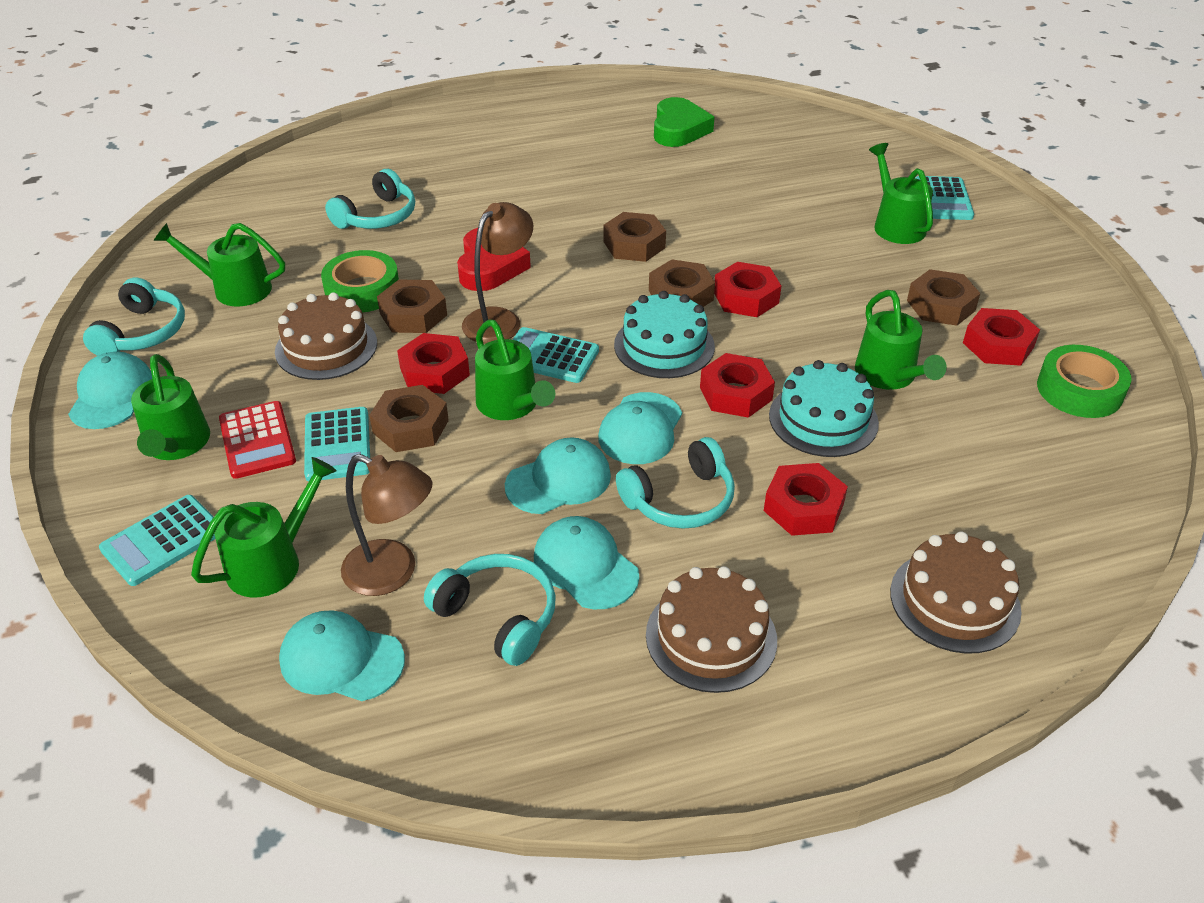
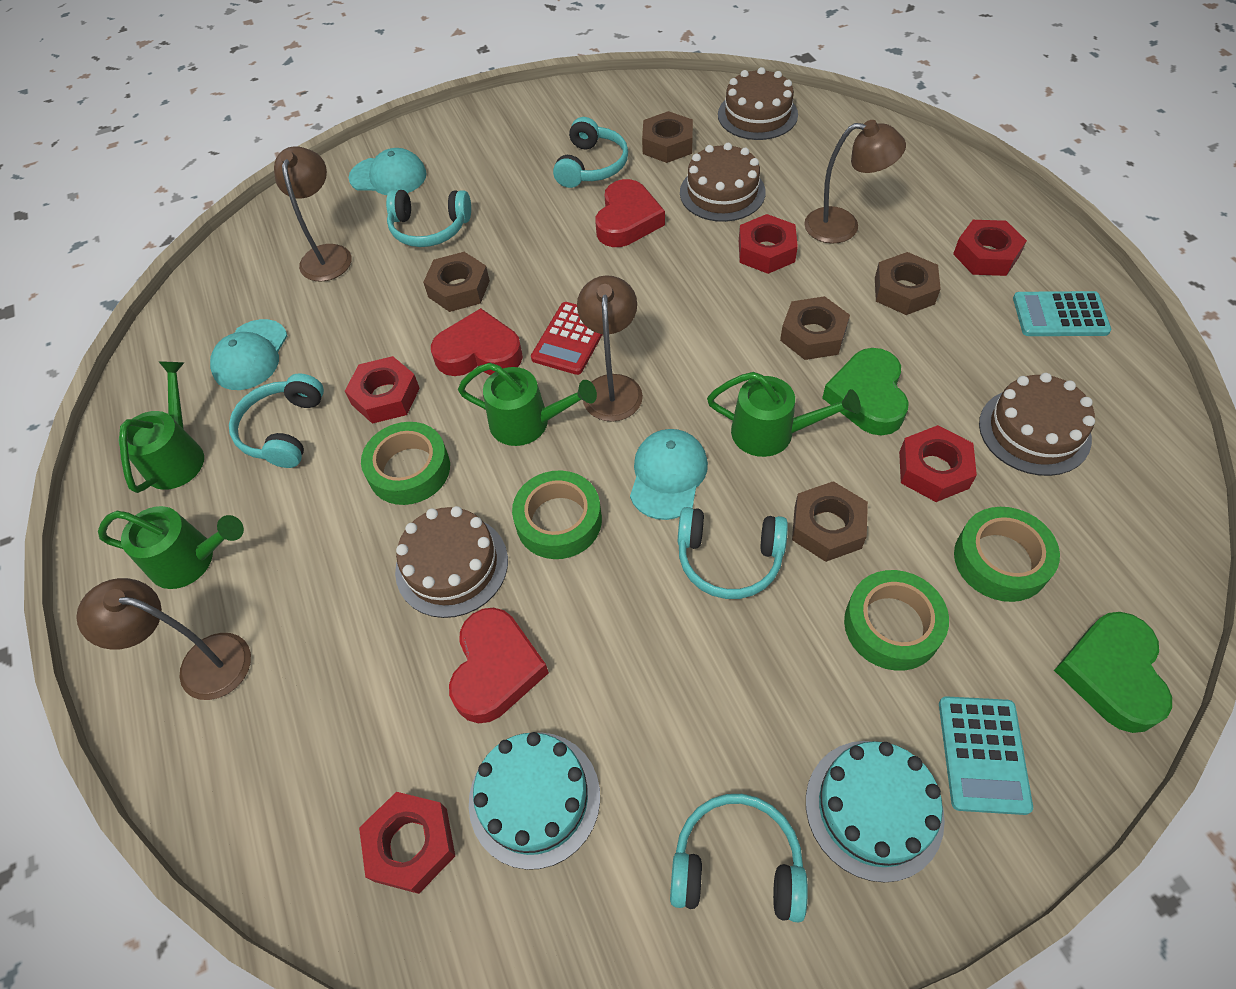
brown cake: [275,292,377,380] [646,566,777,693] [890,531,1021,654] = 3 -> [395,506,508,618] [680,143,766,222] [718,67,798,140] [979,373,1095,476] = 4
brown lamp: [341,454,433,596] [462,202,533,344] = 2 -> [76,578,251,700] [274,146,352,282] [577,275,643,422] [804,120,906,243] = 4
green heart: [654,97,714,147] = 1 -> [822,348,909,436] [1054,612,1172,733] = 2
green tape: [321,250,399,313] [1037,345,1132,418] = 2 -> [361,422,450,505] [512,470,602,559] [844,570,949,671] [954,507,1060,602] = 4
green watering can: [131,354,210,460] [154,223,285,307] [191,457,337,598] [475,320,555,420] [855,290,947,390] [869,143,933,244] = 6 -> [98,506,244,589] [119,361,204,493] [458,363,597,446] [707,372,861,457] = 4
red heart: [457,228,531,291] = 1 -> [431,308,523,376] [449,608,549,723] [595,179,665,247] = 3
turquoise calculator: [99,495,215,586] [304,407,370,481] [512,327,599,383] [915,176,974,220] = 4 -> [939,696,1033,815] [1013,291,1111,336] = 2
turquoise cap: [68,352,152,429] [279,610,405,701] [505,437,611,514] [534,516,639,609] [598,392,682,464] = 5 -> [210,319,287,390] [349,148,427,195] [630,429,708,520] = 3
turquoise headphones: [83,277,185,356] [325,169,415,229] [424,554,556,666] [616,437,735,529] = 4 -> [229,373,324,468] [386,190,471,247] [553,117,628,188] [670,794,808,923] [678,507,788,599] = 5

